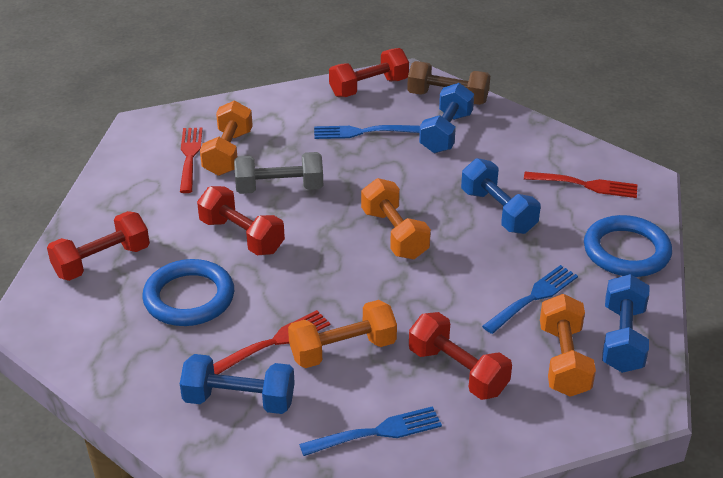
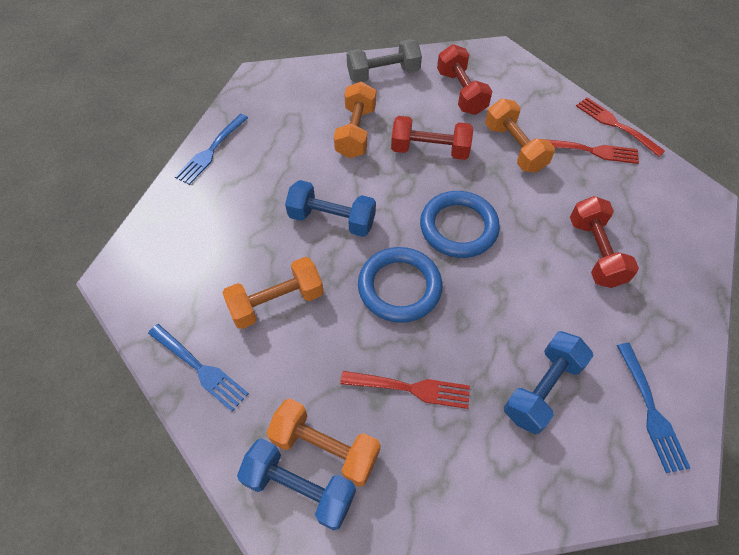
blue dumbbell: [180,354,295,414] [419,83,474,153] [461,158,541,234] [602,274,649,373] = 4 -> [237,438,356,530] [285,180,376,237] [504,331,594,434] = 3
brown dumbbell: [407,61,490,105] = 1 -> none = 0
red dumbbell: [47,211,150,281] [197,186,285,255] [329,48,409,97] [409,312,512,400] = 4 -> [391,116,473,160] [437,44,493,115] [570,196,639,288] = 3

